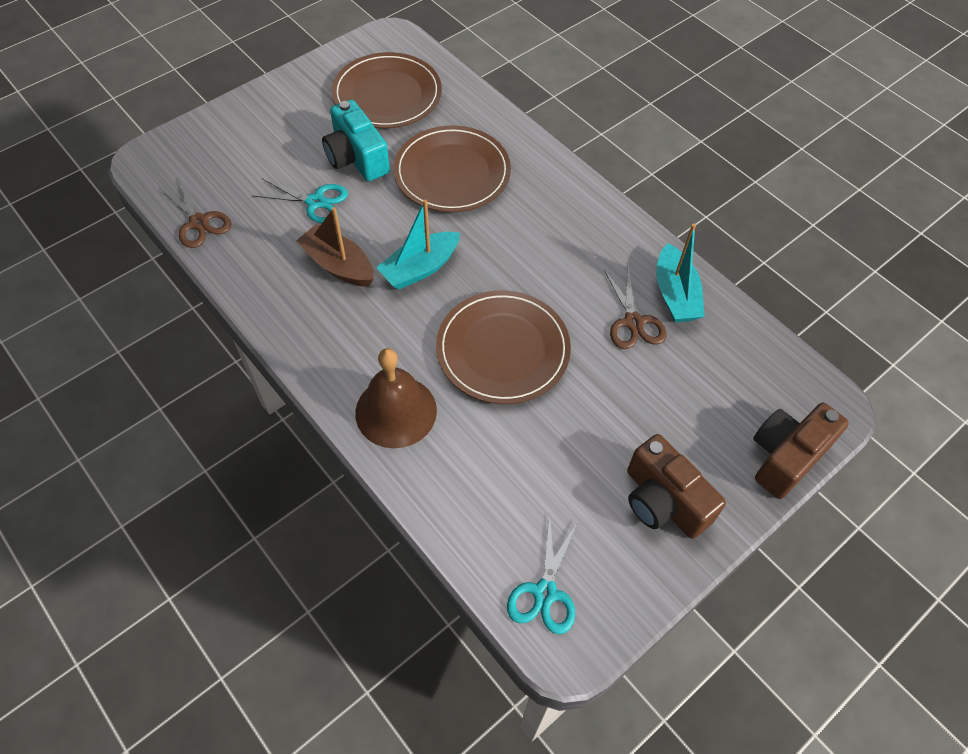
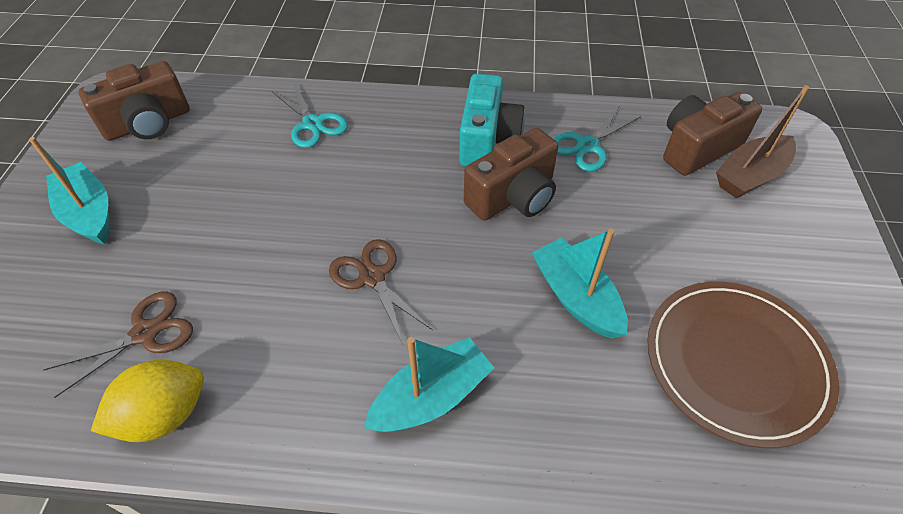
brown bell: [355,348,437,448] = 1 -> none = 0
brown camera: [627,434,726,539] [753,403,849,499] = 2 -> [79,61,190,141] [464,128,558,221] [663,92,762,176] = 3
brown plate: [331,52,442,128] [393,125,511,212] [436,290,571,404] = 3 -> [648,281,840,448] = 1
turquoise boat: [376,200,460,290] [656,224,705,322] = 2 -> [29,137,109,244] [364,337,494,432] [532,229,628,339] = 3
yellow lemon: none = 0 -> [91,360,204,442] = 1

